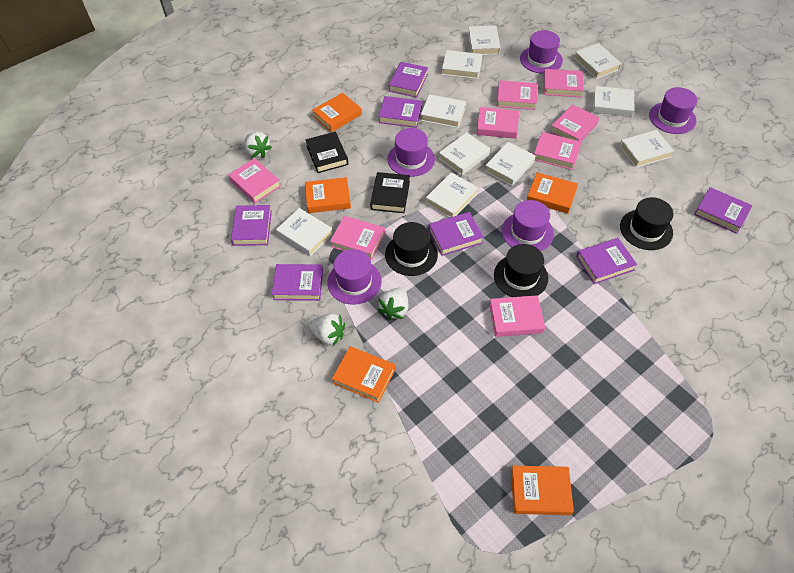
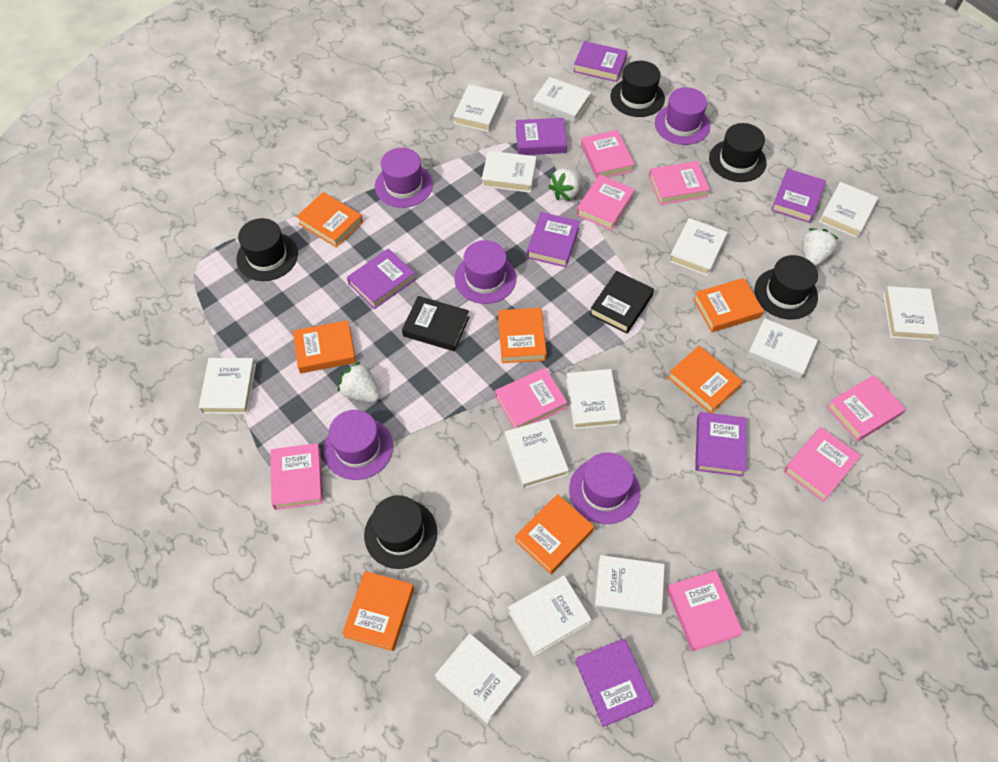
black hat: [385,222,438,276] [494,244,548,297] [620,197,673,250] = 3 -> [236,218,298,281] [364,495,437,569] [610,61,665,117] [709,123,767,182] [755,255,818,319] = 5
orange book: [305,177,351,213] [312,93,362,132] [332,346,396,403] [511,466,574,515] [527,172,578,214] = 5 -> [293,320,356,373] [296,192,363,248] [342,571,414,651] [498,308,547,363] [515,494,594,574] [668,346,743,413] [693,278,764,332] = 7
white book: [276,208,333,256] [421,94,466,128] [426,172,478,218] [438,132,490,176] [442,50,482,79] [468,26,500,55] [485,142,536,186] [574,43,621,79] [593,86,634,117] [619,130,674,168] = 10 -> [199,358,256,414] [435,633,522,724] [453,84,504,132] [482,151,536,193] [504,419,569,489] [508,576,592,656] [533,77,591,123] [566,369,621,430] [595,555,665,618] [669,218,728,276] [747,318,818,380] [819,182,878,238] [883,286,940,341] = 13

